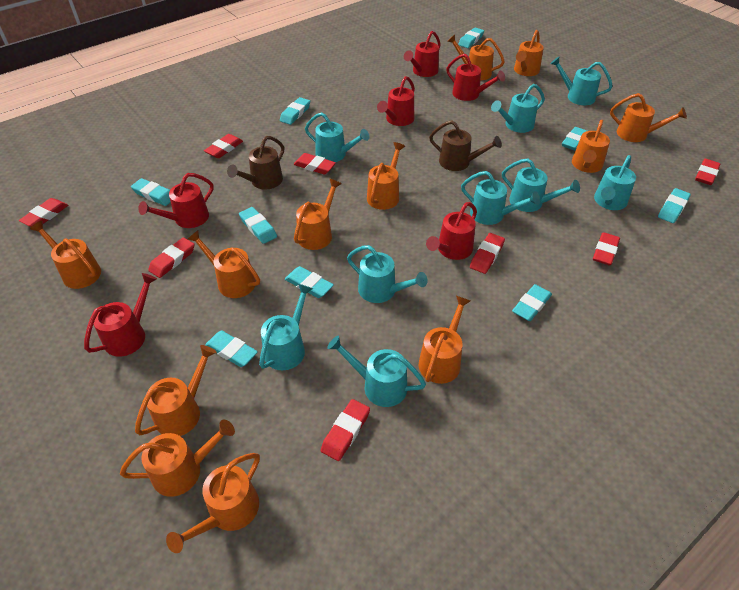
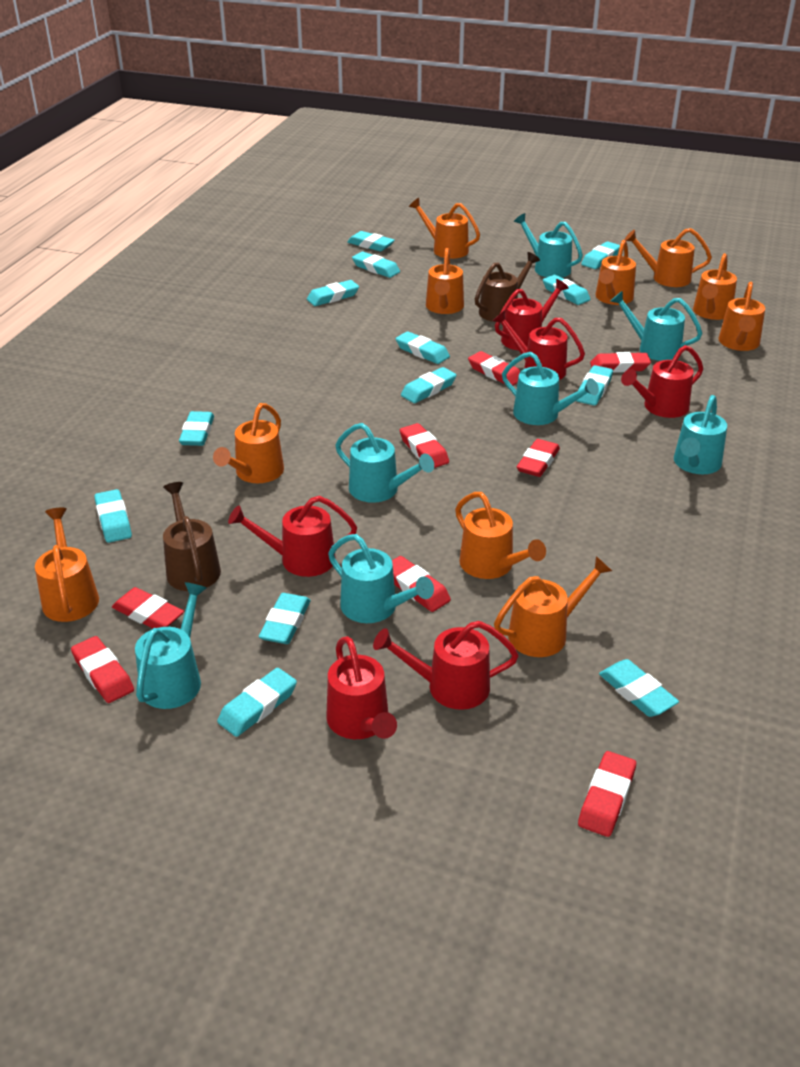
orange watering can: [30,221,101,289] [120,420,235,497] [135,345,216,436] [166,453,260,553] [187,230,260,298] [294,179,342,250] [367,142,405,210] [419,296,470,384] [447,34,505,80] [514,30,544,76] [572,120,610,173] [610,93,687,142] = 12 -> [35,508,99,622] [213,403,284,483] [409,198,480,259] [426,248,464,314] [455,492,546,579] [494,556,612,657] [595,240,636,305] [624,228,712,287] [693,253,737,320] [718,281,765,351] = 10
turquoise eraser: [131,178,170,206] [205,330,258,367] [239,207,277,244] [280,97,310,125] [285,266,334,298] [458,28,484,48] [512,284,552,321] [562,127,587,151] [658,188,691,223] = 9 -> [94,489,132,543] [179,411,214,446] [217,668,297,737] [259,593,310,644] [307,280,359,306] [347,231,395,251] [352,252,400,278] [396,331,450,364] [401,367,457,403] [543,275,590,305] [576,365,613,406] [581,241,620,269] [599,659,679,717] = 13
turquoise watering can: [259,284,313,370] [305,112,370,162] [327,336,426,407] [347,245,428,303] [461,171,540,225] [491,84,545,133] [502,158,580,212] [550,57,613,105] [594,155,636,210] = 9 -> [135,582,207,709] [328,534,434,623] [335,423,434,503] [502,352,599,425] [514,213,583,278] [611,291,702,361] [674,395,727,474] = 7

